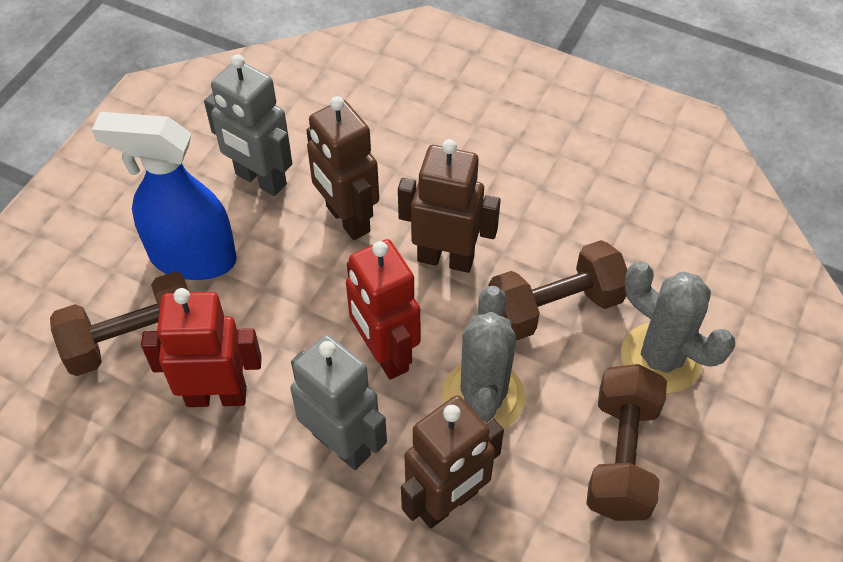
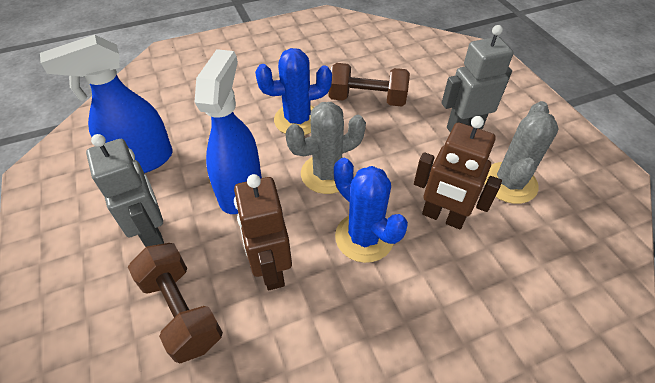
blue cactus: none = 0 -> [255,48,332,135] [334,158,408,263] = 2
blue spray bottle: [92,112,237,280] = 1 -> [40,35,173,173] [194,49,262,214] = 2
brown dumbbell: [50,272,188,376] [488,240,627,341] [586,364,667,521] = 3 -> [128,243,223,363] [329,63,410,107] = 2
brown robot: [306,96,379,240] [398,139,501,273] [401,395,504,528] = 3 -> [234,174,292,290] [414,116,502,229] = 2
red robot: [141,288,262,407] [346,239,421,380] = 2 -> none = 0

